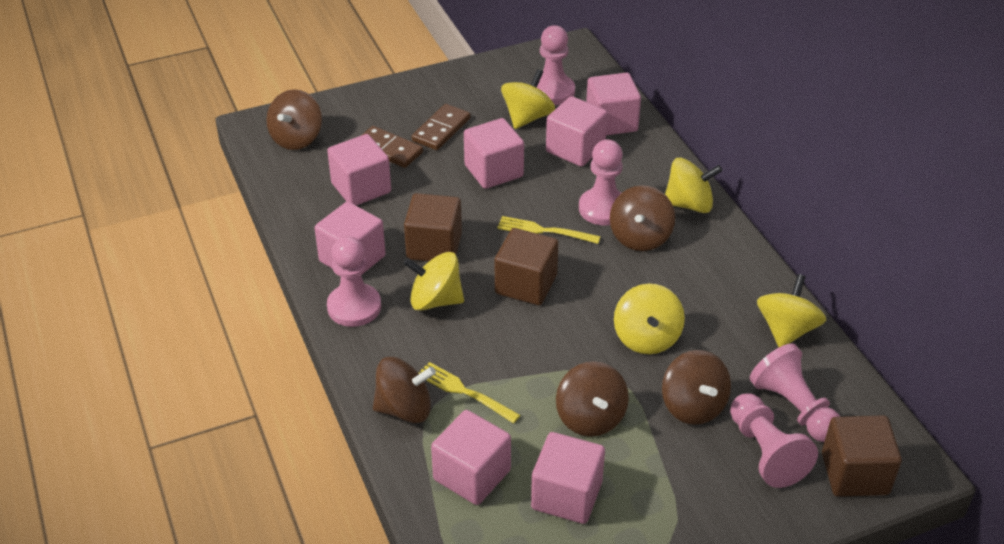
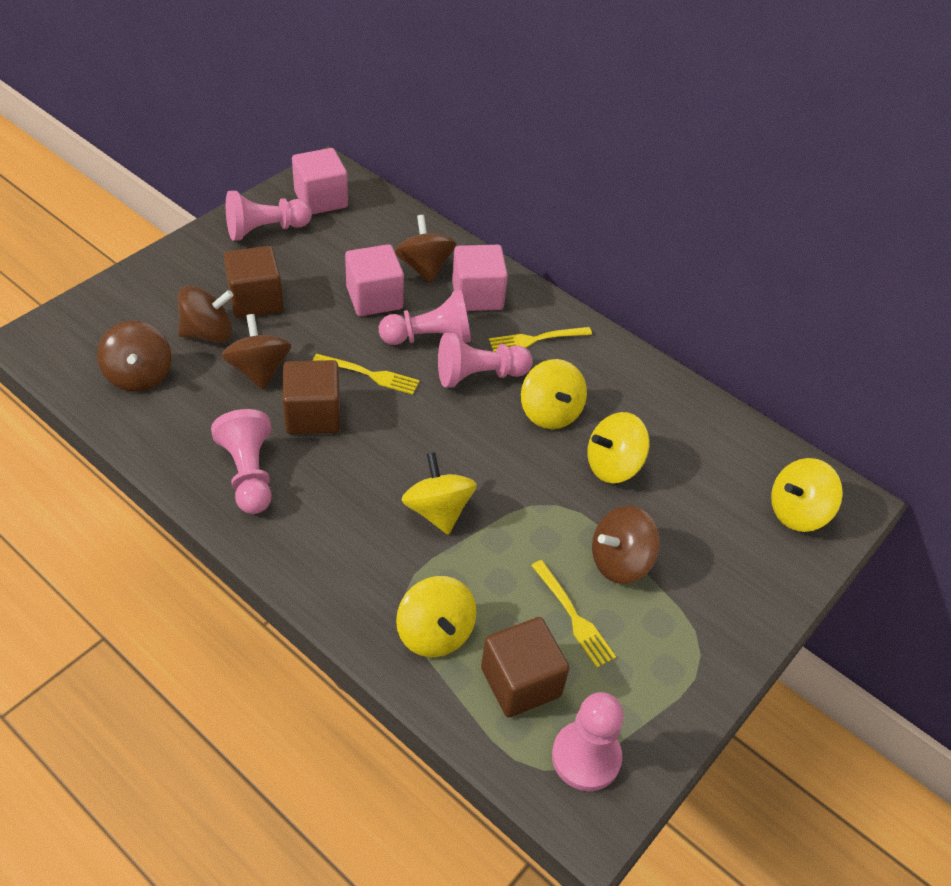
brown domino: [362,126,423,168] [412,104,470,150] = 2 -> none = 0
pink cube: [315,202,386,275] [327,134,391,205] [431,410,511,505] [464,118,524,189] [531,432,605,524] [546,96,608,167] [586,73,641,135] = 7 -> [292,148,348,215] [345,244,404,316] [452,245,508,311] = 3
yellow fork: [419,362,521,423] [497,216,601,244] = 2 -> [313,354,419,395] [489,327,592,352] [531,560,616,668] = 3

